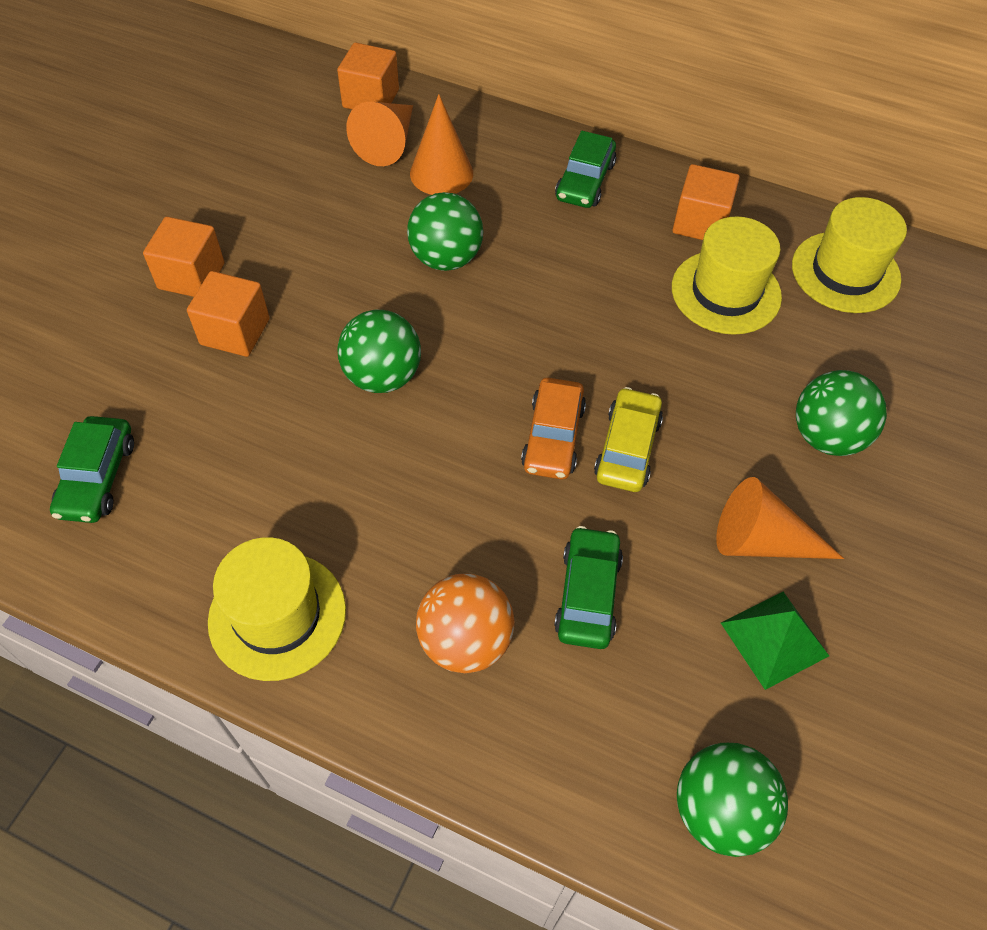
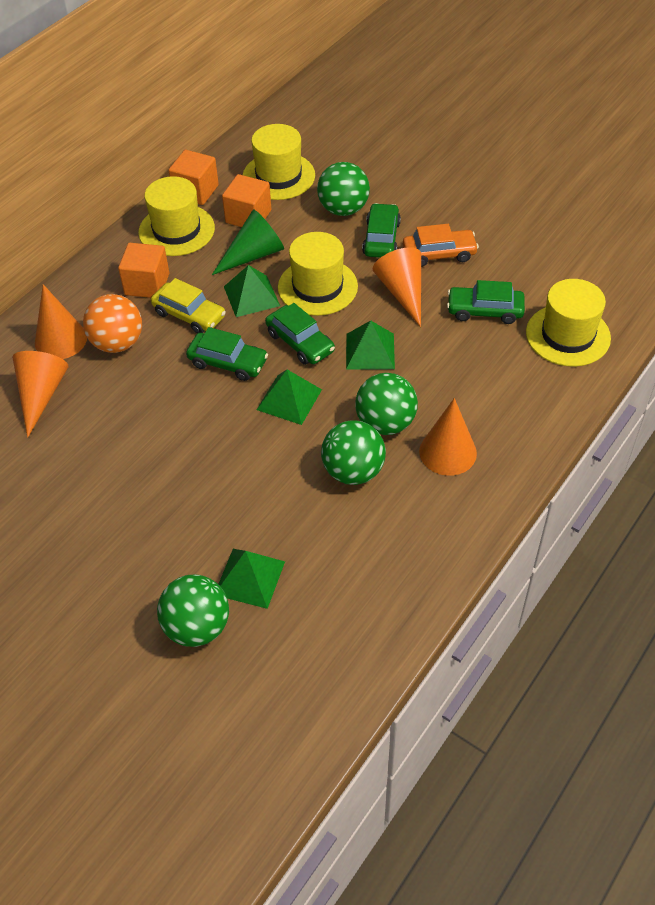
green car: [50,416,134,523] [554,526,623,649] [555,131,616,208] = 3 -> [186,327,268,381] [265,303,335,365] [362,203,401,258] [447,280,525,324] = 4
green cone: none = 0 -> [212,209,284,275] = 1
green pyramid: [721,592,829,690] = 1 -> [218,549,285,609] [224,265,280,317] [257,369,322,425] [346,321,395,369] = 4
orange cone: [346,102,413,166] [410,94,473,195] [716,477,844,559] = 3 -> [12,351,69,438] [35,284,87,359] [372,247,421,327] [419,398,477,476] = 4
orange cube: [143,217,225,297] [187,271,270,357] [337,42,399,110] [672,164,740,240] = 4 -> [118,243,169,298] [168,150,219,205] [222,174,271,227] = 3
yellow hat: [208,537,346,681] [672,217,782,335] [792,197,907,313] = 3 -> [138,176,215,256] [243,124,315,200] [278,232,358,316] [526,279,611,367] = 4

